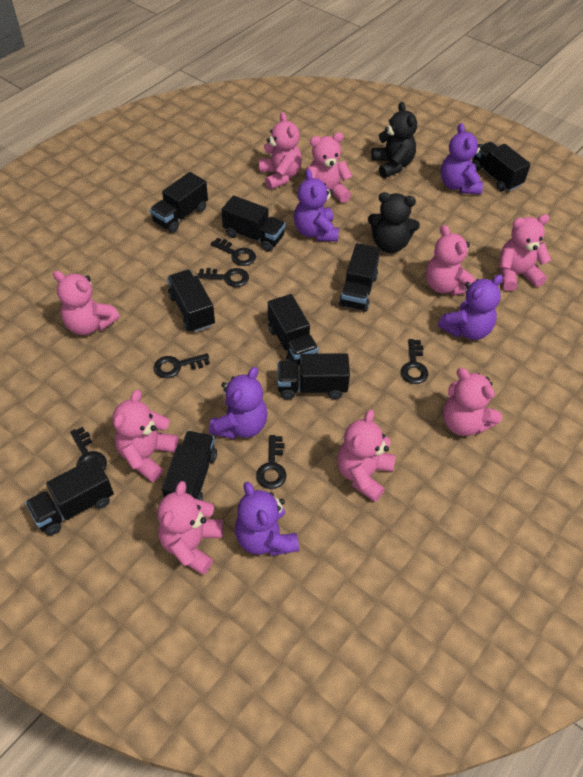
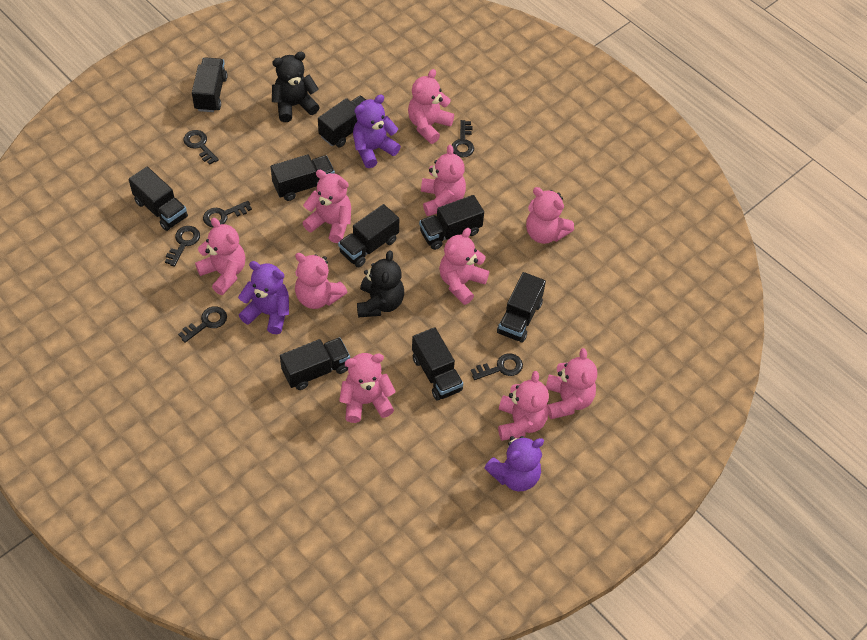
pink teddy bear: [53,271,120,335] [113,390,179,482] [157,481,223,575] [259,112,302,190] [305,133,352,203] [337,410,395,502] [426,225,475,296] [443,368,502,436] [499,214,551,291] = 9 -> [195,218,245,295] [295,253,347,309] [303,170,351,243] [339,353,396,423] [408,69,454,144] [421,145,466,216] [439,228,489,305] [498,371,549,441] [526,187,574,244] [546,348,597,419] = 10
purple teddy bear: [209,367,268,439] [235,482,299,556] [294,169,339,242] [438,275,503,340] [441,123,483,194] = 5 -> [238,261,289,334] [353,95,401,168] [484,436,544,492] = 3

